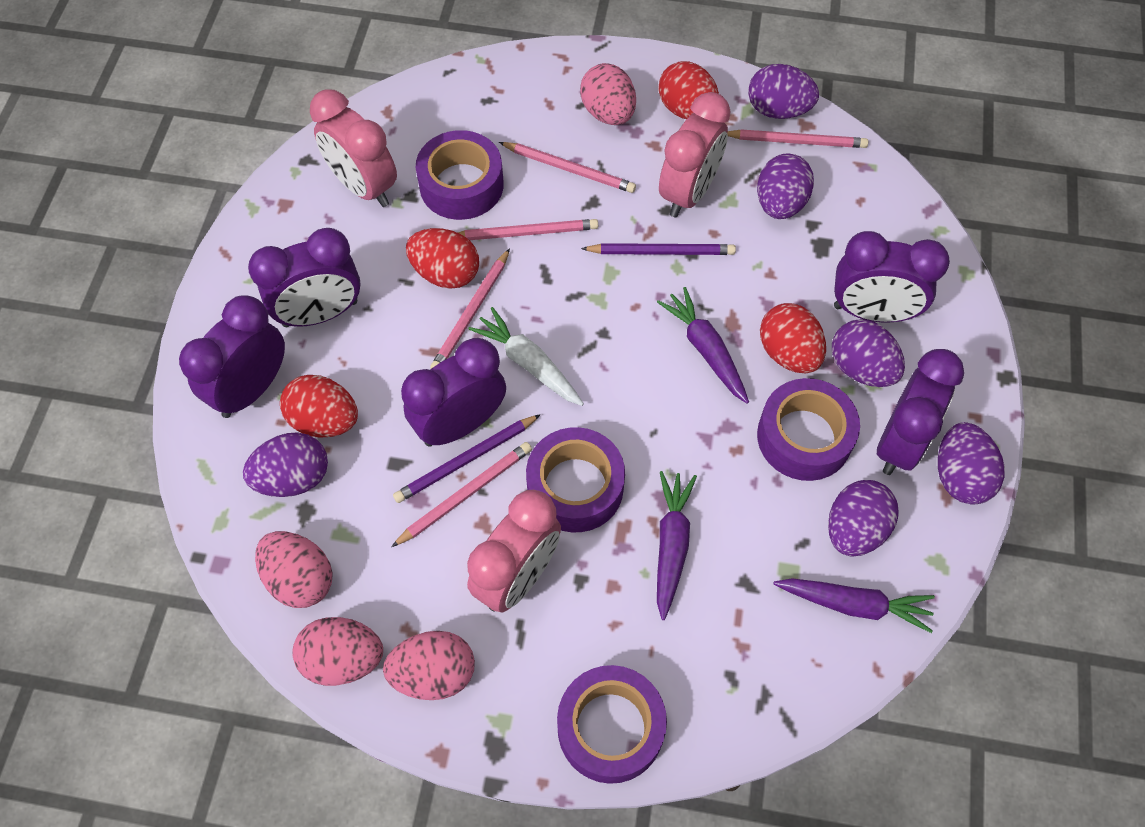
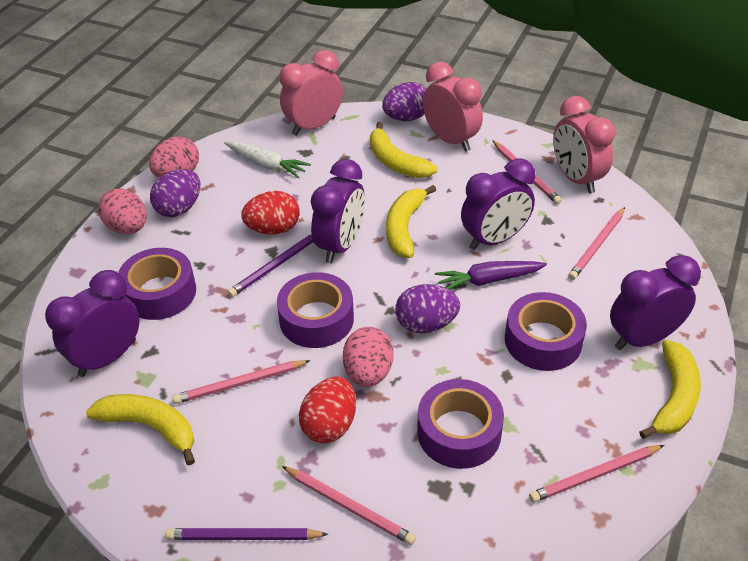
pink egg: [255,531,333,608] [292,617,383,686] [383,631,475,700] [580,63,636,125] = 4 -> [98,188,146,234] [149,136,199,178] [343,327,394,387] = 3
purple carrot: [657,287,749,404] [657,471,697,620] [774,578,935,633] = 3 -> [435,261,547,290] = 1
purple clock: [179,295,285,418] [248,228,361,327] [401,338,506,447] [834,231,950,322] [877,349,964,475] = 5 -> [45,270,139,377] [311,159,365,263] [461,159,535,250] [610,255,701,350] = 4
purple egg: [243,432,328,497] [748,64,819,119] [757,153,814,219] [828,480,899,557] [832,319,905,387] [938,422,1005,504] = 6 -> [150,169,200,217] [382,82,426,121] [395,284,460,333] = 3
red egg: [280,375,358,438] [406,228,479,289] [659,61,719,119] [760,303,826,373] = 4 -> [241,191,300,234] [299,376,356,443] = 2
yellow banana: none = 0 -> [86,394,195,465] [370,122,437,178] [386,185,436,258] [639,340,701,439] = 4

